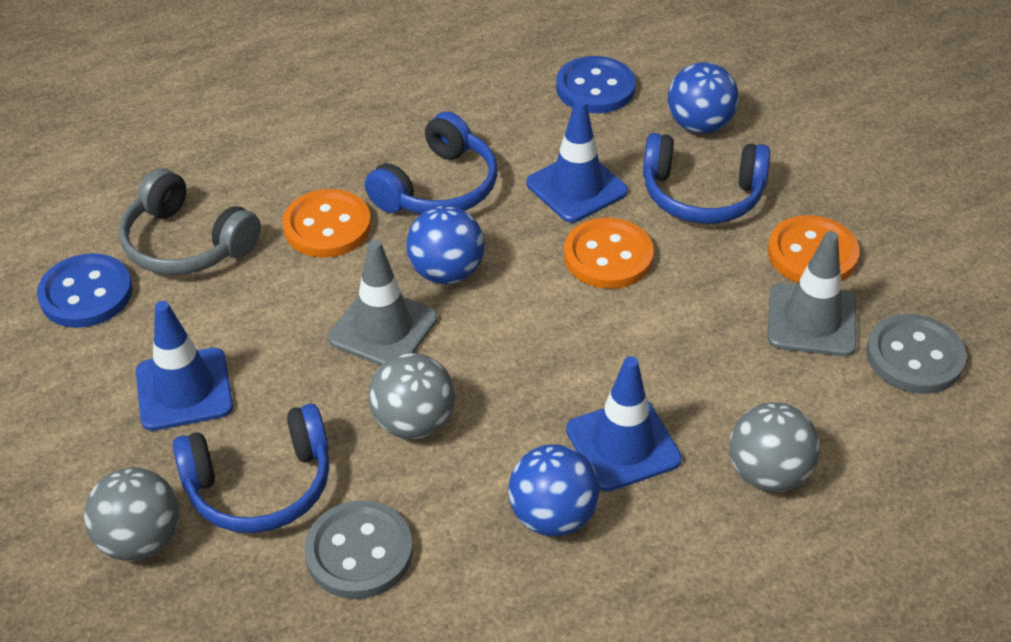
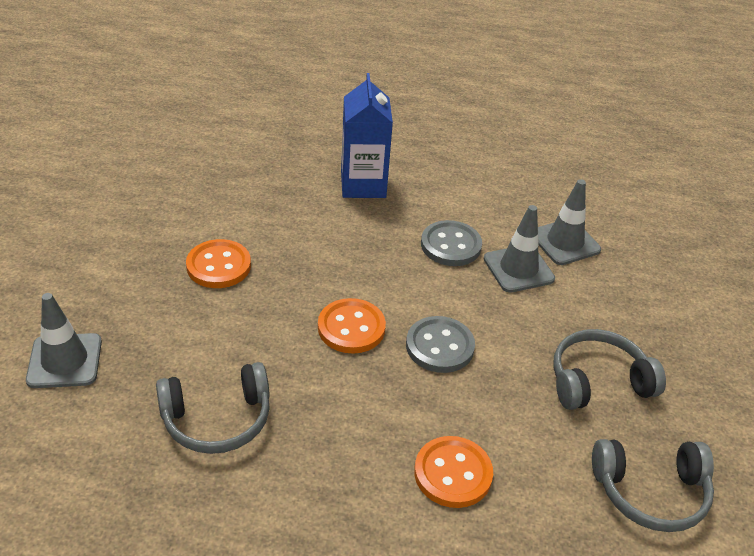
blue ball: [406,206,485,284] [508,444,600,536] [668,62,739,134] = 3 -> none = 0
blue button: [37,253,133,328] [556,56,636,113] = 2 -> none = 0
blue carton: none = 0 -> [341,73,393,198] = 1
blue headphones: [173,404,329,533] [365,112,497,214] [643,133,770,224] = 3 -> none = 0
blue traffic cone: [136,301,233,431] [526,99,628,223] [566,356,682,492] = 3 -> none = 0
grey ball: [84,467,180,561] [369,353,455,439] [729,402,820,492] = 3 -> none = 0
grey headphones: [119,168,261,275] = 1 -> [156,362,270,454] [553,329,666,410] [592,439,714,532] = 3
grey traffic cone: [328,239,438,366] [768,231,857,356] = 2 -> [26,293,102,388] [484,205,555,293] [538,179,601,265] = 3

